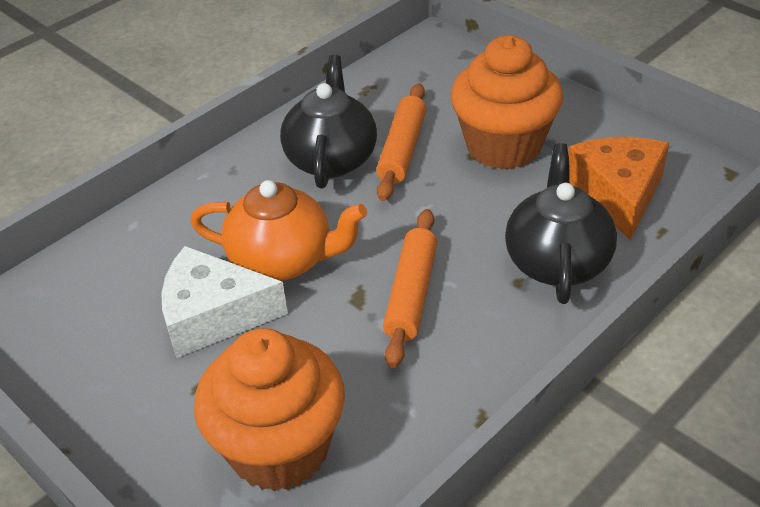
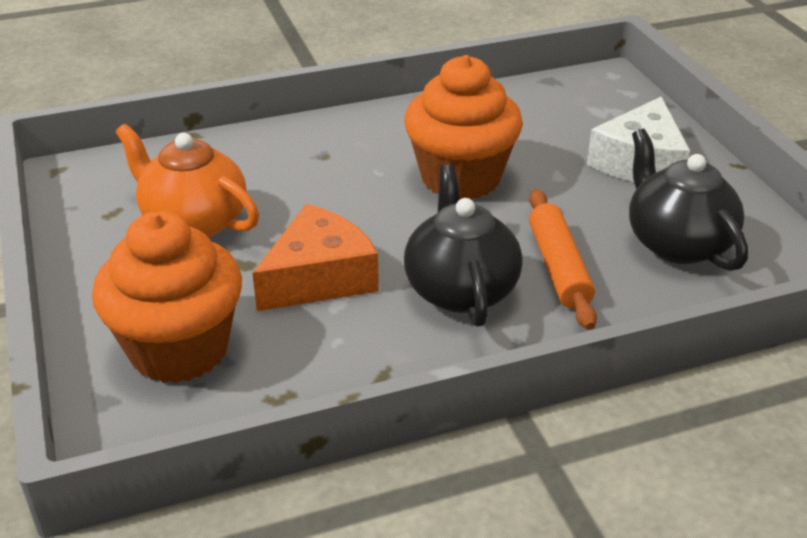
orange rolling pin: [376,83,426,201] [383,209,437,368] = 2 -> [529,189,597,330] = 1

